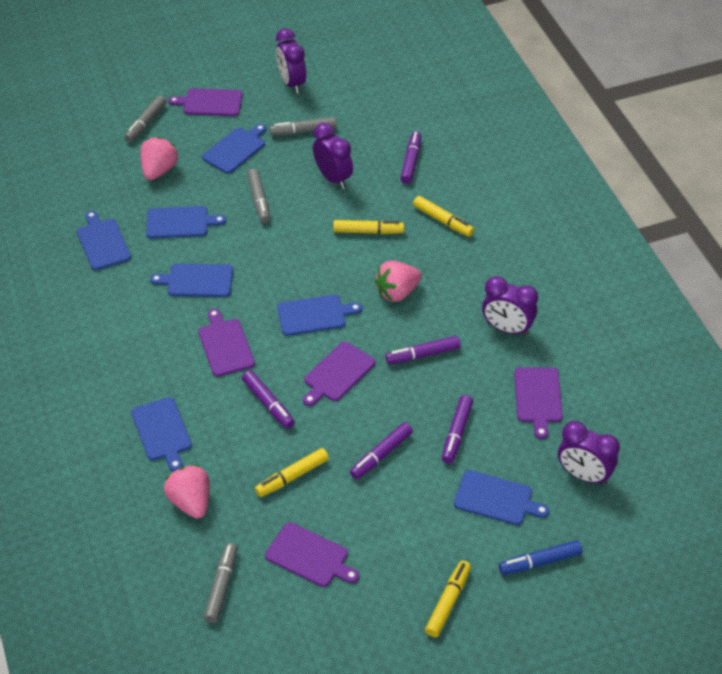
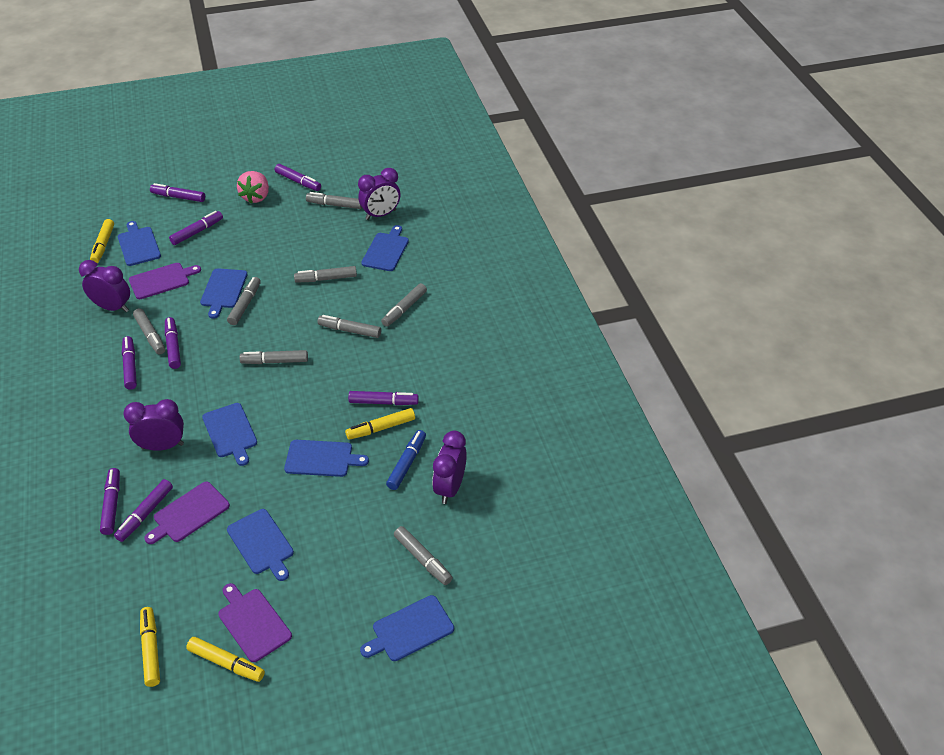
grey marker: [124,95,166,142] [204,543,237,623] [247,169,270,223] [270,117,336,136] = 4 -> [133,308,165,354] [227,277,261,325] [240,350,308,364] [294,266,357,283] [306,192,362,209] [317,315,381,338] [381,283,427,327] [394,526,453,585] = 8
pink strawberry: [140,137,178,180] [164,465,210,519] [375,261,422,302] = 3 -> [237,171,269,203] = 1
purple cutting board: [168,88,243,116] [198,309,255,377] [265,522,359,587] [303,341,375,406] [514,367,563,439] = 5 -> [129,263,201,299] [144,481,230,544] [218,583,292,662] = 3
purple marker: [242,370,295,429] [350,422,413,480] [385,336,461,364] [400,131,421,184] [442,395,473,463] = 5 -> [100,468,120,535] [114,479,173,542] [122,336,137,390] [150,183,205,202] [165,317,181,369] [169,211,223,245] [275,164,321,191] [348,391,419,405] = 8

